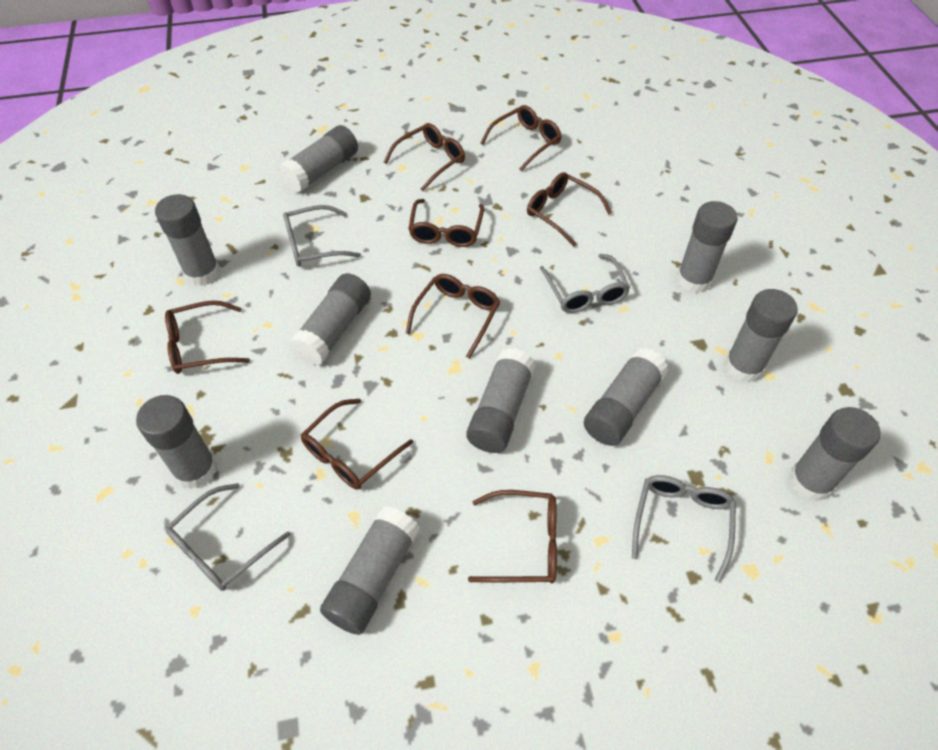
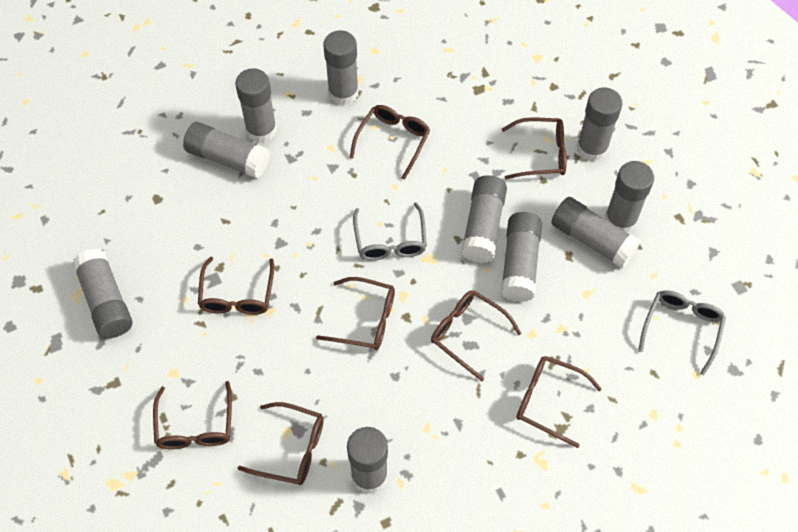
grey glasses: [165,483,291,591] [283,205,361,267] [540,254,630,313] [632,475,736,583] = 4 -> [353,203,427,261] [638,290,726,375] = 2

